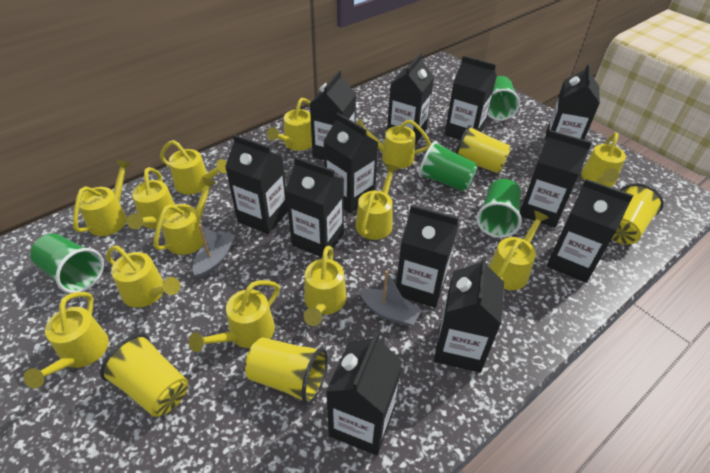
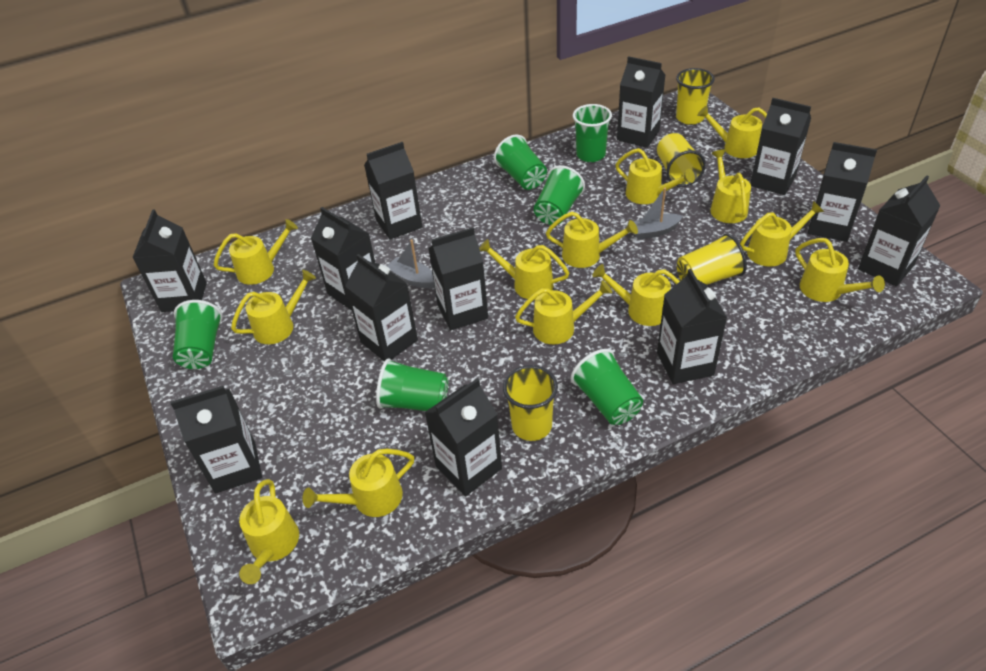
green cup: [30,234,104,293] [419,141,478,191] [476,179,522,238] [487,76,520,121] = 4 -> [173,300,223,369] [376,358,448,411] [494,135,547,190] [534,166,585,225] [571,349,643,425] [573,104,612,162] = 6

